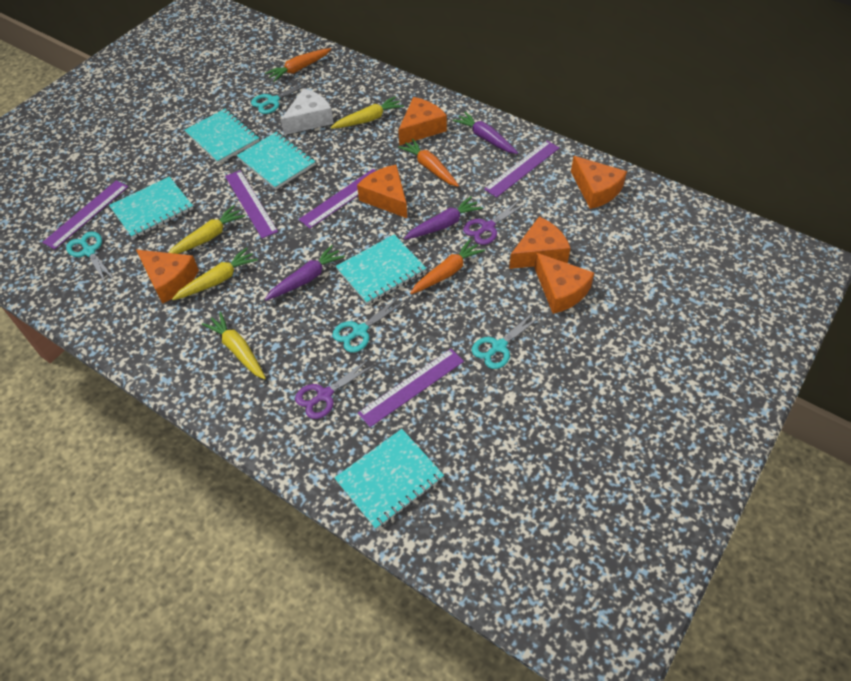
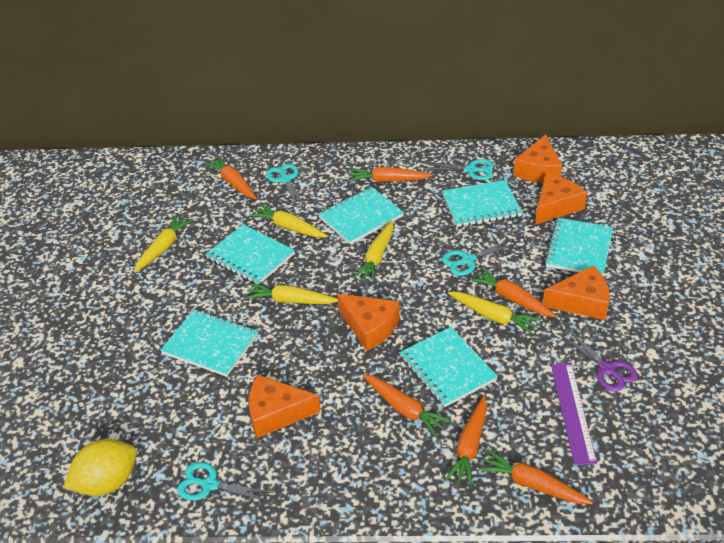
orange carrot: [265,48,331,82] [398,139,459,187] [410,239,485,294] = 3 -> [204,156,257,199] [349,167,432,182] [363,374,452,437] [445,396,487,487] [470,268,556,317] [478,450,593,504] = 6
orange cheese: [136,250,199,304] [357,165,407,218] [398,97,447,146] [509,216,571,269] [534,253,594,314] [571,156,627,209] = 6 -> [249,375,321,438] [337,294,400,351] [514,134,562,183] [535,173,587,225] [543,265,610,320] = 5
purple carrot: [265,245,345,300] [404,196,483,240] [453,112,518,154] = 3 -> none = 0
purple ruler: [42,180,128,250] [225,170,278,238] [299,169,376,229] [358,349,464,427] [484,141,559,198] = 5 -> [551,363,597,465] = 1
purple scissors: [295,359,375,419] [463,199,527,245] = 2 -> [561,330,638,392] = 1
turquoise notebook: [109,177,194,239] [185,108,259,164] [237,132,315,190] [334,429,444,530] [336,235,426,305] = 5 -> [161,309,258,377] [206,224,295,284] [318,187,404,244] [400,327,498,407] [442,180,522,227] [544,218,613,275] = 6
white cheese: [281,88,334,135] = 1 -> none = 0
yellow carrot: [168,205,245,254] [172,248,258,300] [202,312,266,380] [330,96,404,129] = 4 -> [134,214,193,272] [244,283,338,304] [249,204,328,238] [353,221,394,282] [448,292,541,335] = 5
yellow lemon: none = 0 -> [64,439,137,496] = 1

